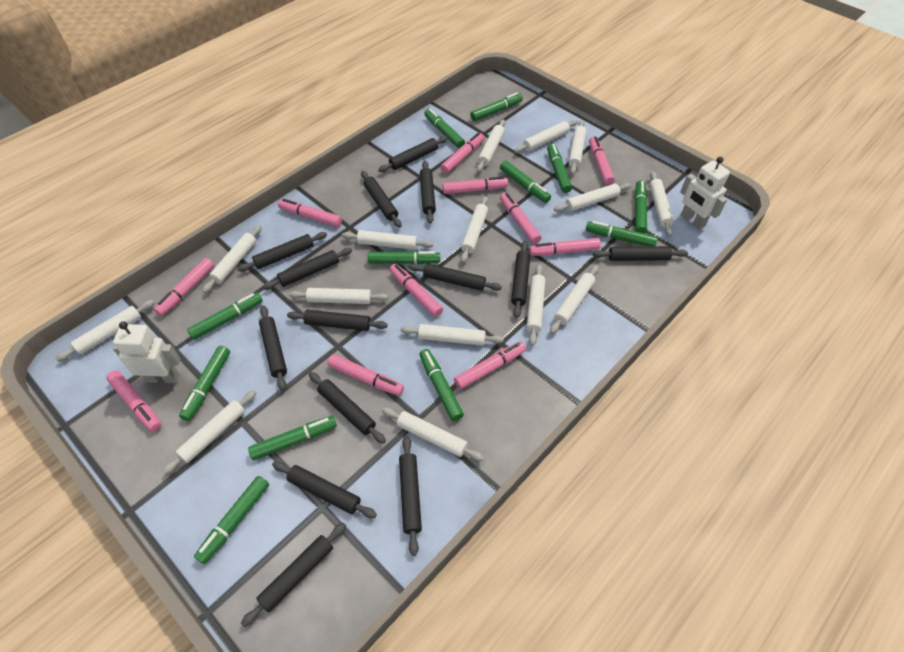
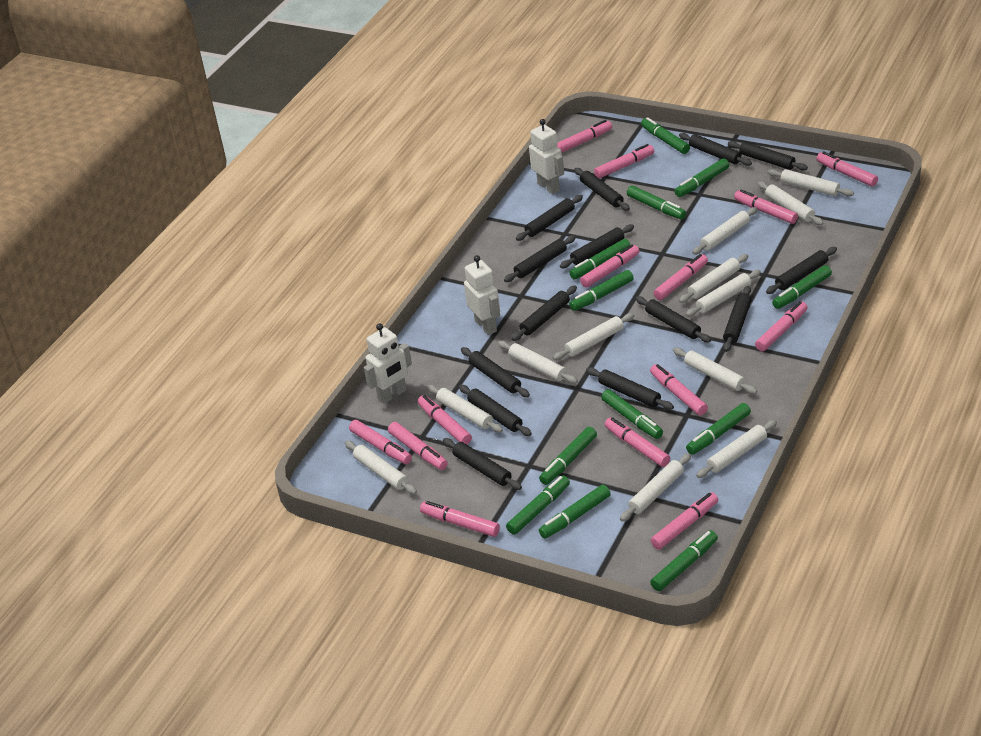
pink marker: [106,371,161,432] [154,258,214,316] [278,199,342,227] [328,354,404,396] [390,264,443,317] [440,132,484,174] [442,176,508,194] [454,341,526,389] [500,192,541,244] [529,238,601,256] [589,136,615,185] = 11 -> [349,420,412,464] [388,422,448,470] [418,395,472,445] [420,501,500,537] [557,120,612,153] [580,245,640,288] [594,144,654,178] [605,417,670,467] [650,364,708,415] [651,492,718,550] [654,254,708,300] [734,190,798,224] [755,301,808,351] [816,151,878,187] = 14
white robot: [113,322,181,383] [680,157,730,230] = 2 -> [364,323,412,404] [464,255,500,335] [529,119,564,194] = 3
white rolling pin: [55,300,155,362] [162,390,256,475] [203,225,262,293] [289,288,389,304] [342,230,433,250] [382,407,484,461] [400,324,504,346] [461,196,488,263] [477,120,505,172] [514,120,578,153] [526,264,546,346] [550,265,599,334] [554,183,631,212] [568,120,586,175] [649,171,674,236] = 15 -> [345,441,417,494] [427,385,503,433] [498,341,578,384] [553,313,635,360] [620,453,691,522] [673,348,757,394] [679,254,749,303] [686,270,761,317] [692,207,757,255] [696,420,777,478] [757,181,824,225] [767,169,854,196] = 12

